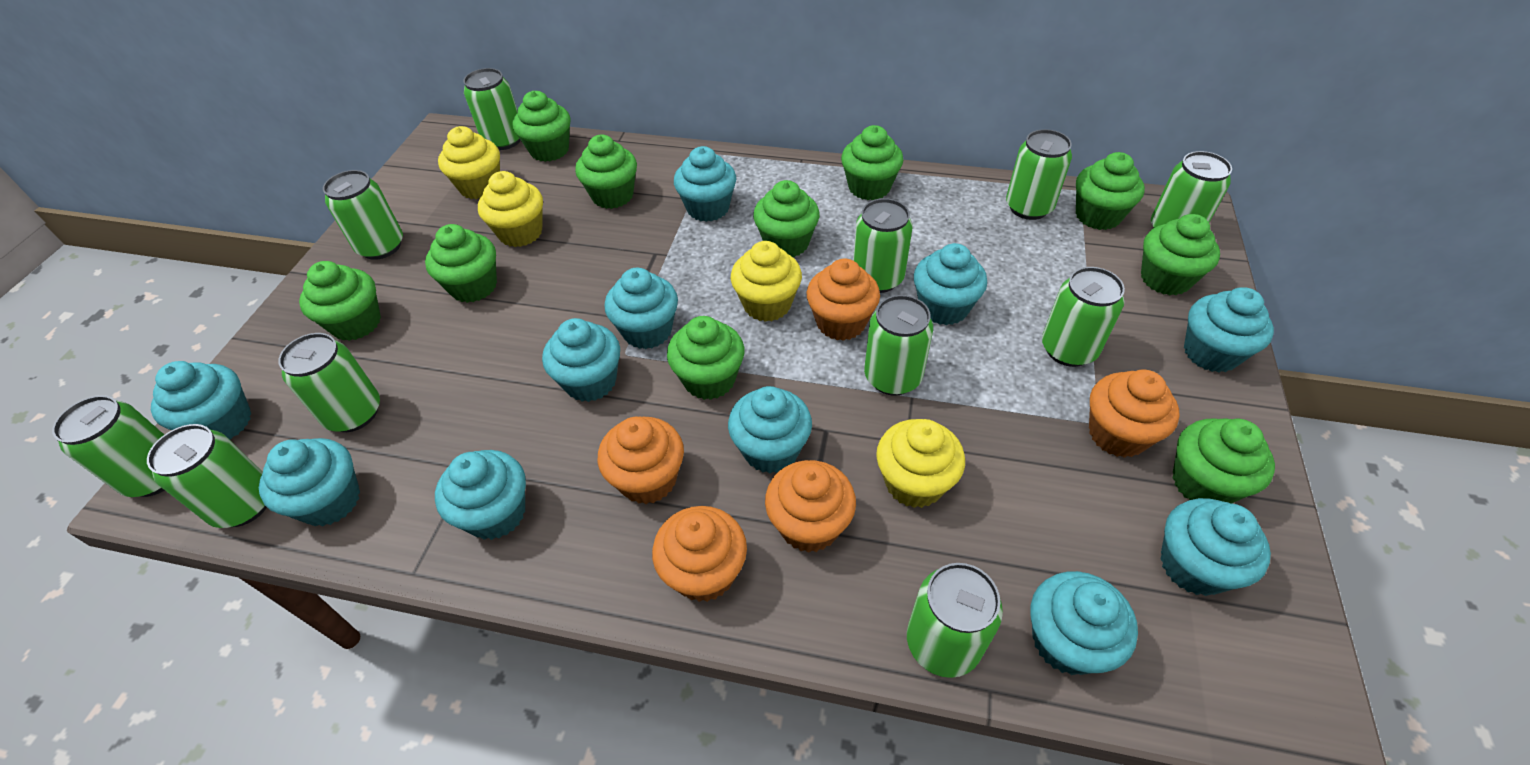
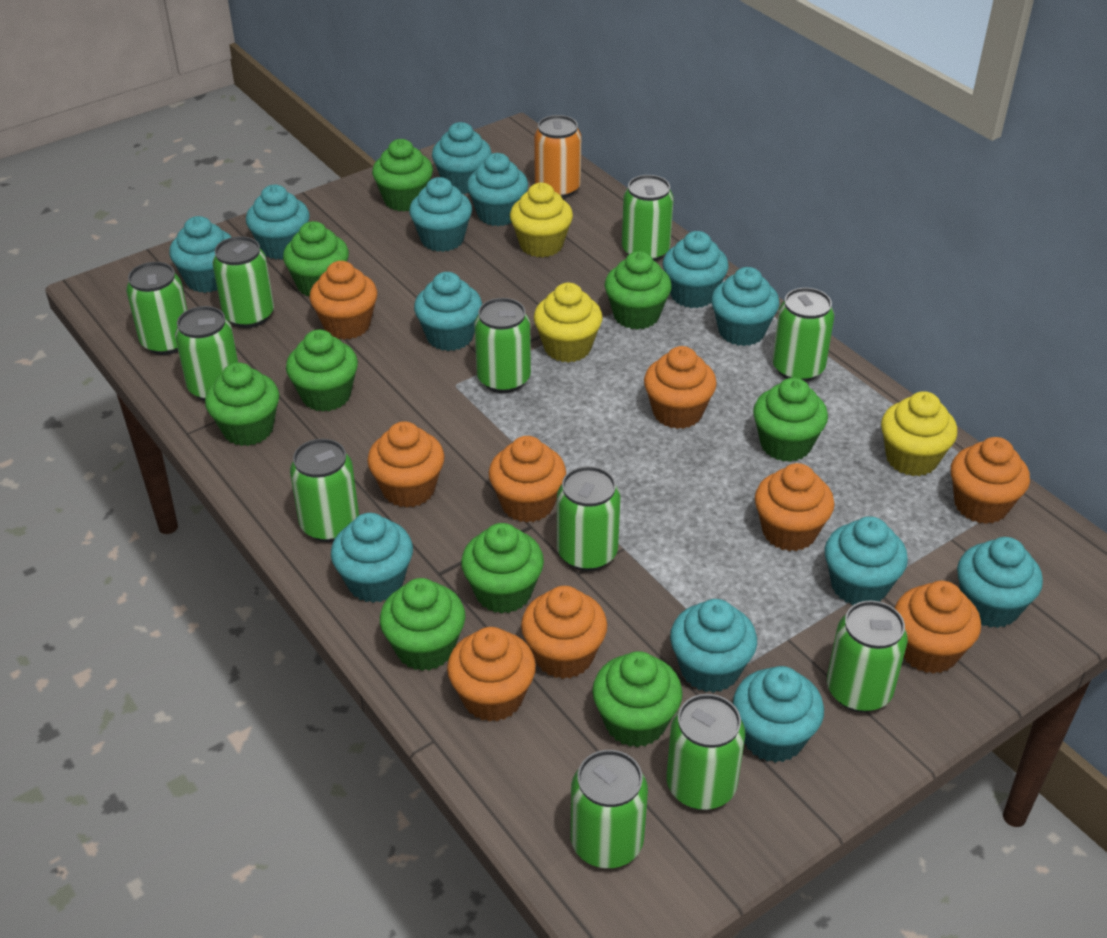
green cupcake: [299,261,381,341] [425,224,497,303] [512,91,570,162] [575,135,637,209] [667,316,744,400] [753,180,820,257] [841,125,903,200] [1076,152,1145,230] [1141,214,1220,295] [1173,418,1275,503] = 10 -> [205,362,279,446] [283,221,349,297] [286,330,358,412] [372,139,433,212] [380,578,465,671] [461,523,544,614] [592,651,682,747] [605,251,672,330] [753,378,828,462] = 9
orange can: none = 0 -> [534,115,581,199] = 1
orange cupcake: [598,417,684,504] [652,506,747,602] [765,460,856,553] [807,258,880,341] [1089,369,1180,458] = 5 -> [309,261,377,339] [367,421,444,508] [447,627,536,722] [489,436,566,523] [521,586,607,679] [644,346,717,429] [755,463,835,551] [894,581,981,674] [951,437,1030,524] = 9
turquoise cupcake: [151,361,251,439] [259,438,360,526] [435,450,526,540] [542,318,620,402] [605,268,678,349] [674,146,736,222] [728,386,812,473] [914,243,987,325] [1031,571,1138,675] [1161,498,1271,596] [1184,287,1274,373] = 11 -> [169,216,231,293] [246,185,310,260] [331,513,413,603] [409,177,472,252] [414,272,482,351] [432,122,492,194] [467,153,528,226] [663,231,729,308] [670,599,757,693] [711,267,780,346] [733,666,824,763] [825,516,908,605] [957,537,1043,628] = 13
yellow cupcake: [438,126,500,199] [478,171,543,247] [731,241,802,322] [876,419,965,508] = 4 -> [510,183,573,258] [534,283,602,363] [881,391,958,476] = 3

